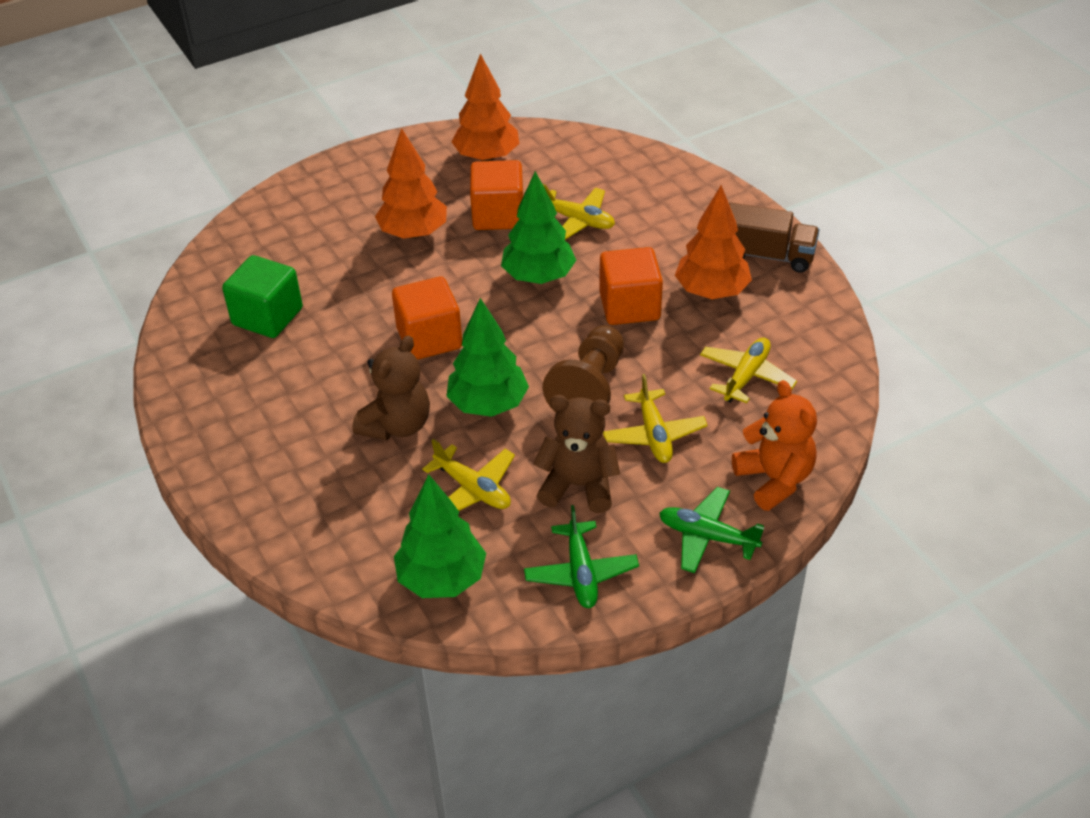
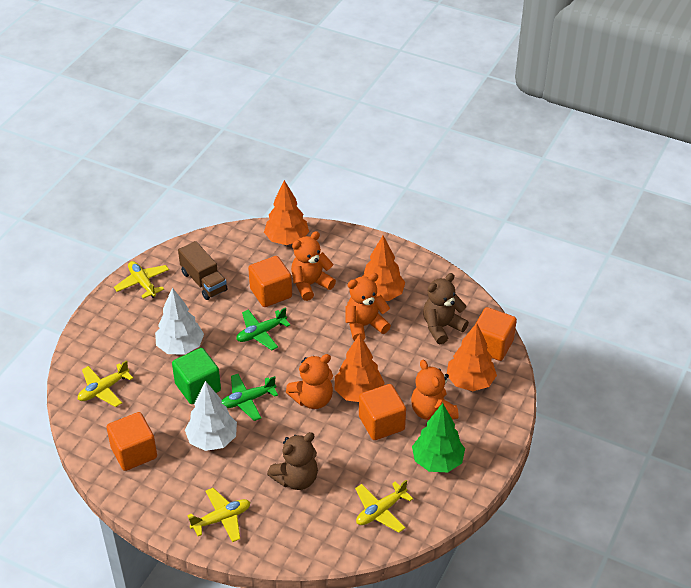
brown pawn: [543,325,624,412] = 1 -> none = 0
green tree: [394,474,486,598] [447,298,529,417] [501,171,576,284] = 3 -> [412,403,465,472] = 1
orange cube: [392,277,462,360] [470,160,523,230] [599,247,663,325] = 3 -> [107,412,157,471] [248,256,292,307] [359,384,406,440] [475,307,517,361] = 4
orange teddy bear: [732,380,817,511] = 1 -> [286,354,333,409] [291,231,336,301] [345,273,391,341] [411,360,459,420] = 4
orange tree: [375,128,447,239] [452,53,519,161] [675,185,752,299] = 3 -> [264,180,309,245] [335,334,385,402] [362,236,405,301] [447,323,497,391] = 4
white tree: none = 0 -> [155,287,204,355] [185,381,237,451] = 2

